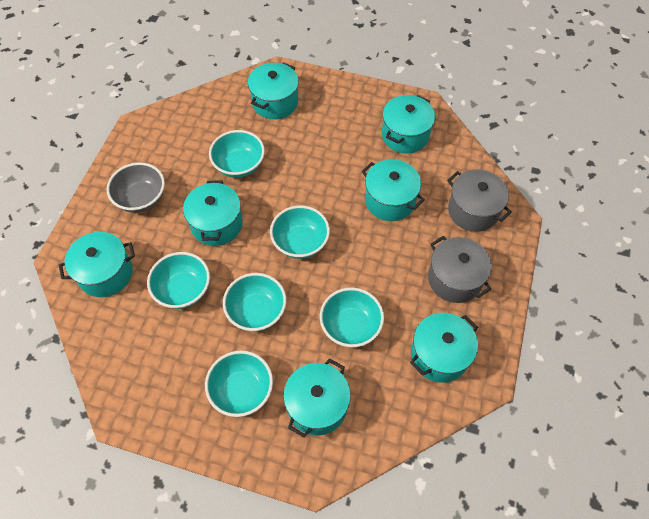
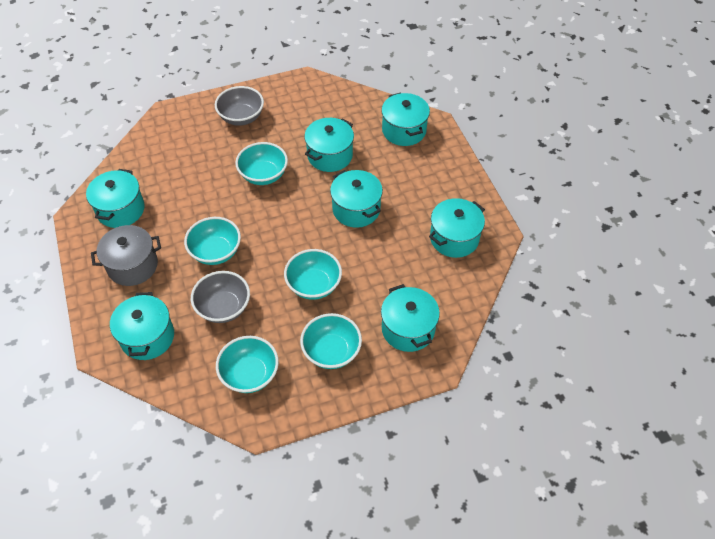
grey bowl: [107,163,165,213] = 1 -> [191,271,250,323] [215,86,264,126] = 2
grey pot: [428,236,492,303] [447,169,512,232] = 2 -> [91,225,161,286] = 1
turquoise bowl: [147,252,210,309] [205,351,273,417] [209,130,265,178] [223,273,286,331] [270,205,330,259] [320,288,384,347] = 6 -> [184,217,241,265] [216,336,279,393] [235,142,288,185] [284,249,342,300] [300,313,362,369] = 5

